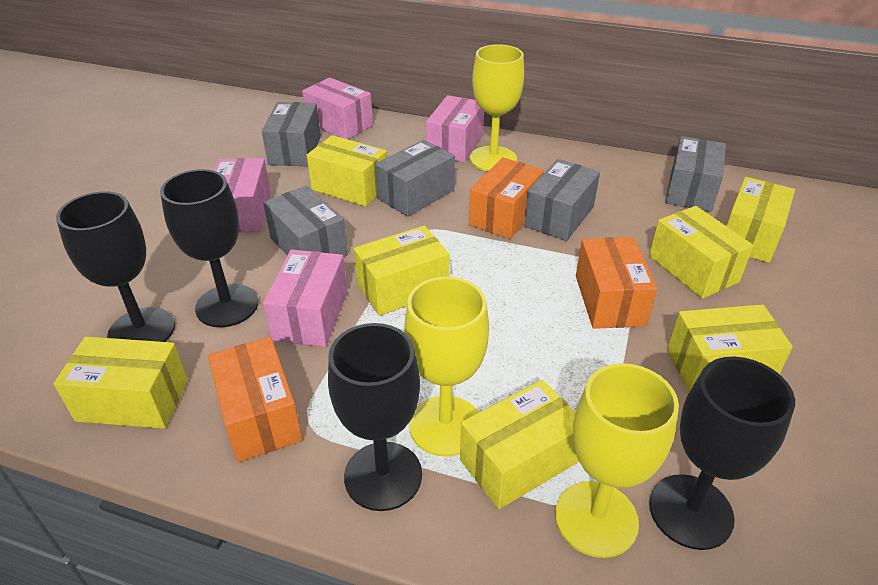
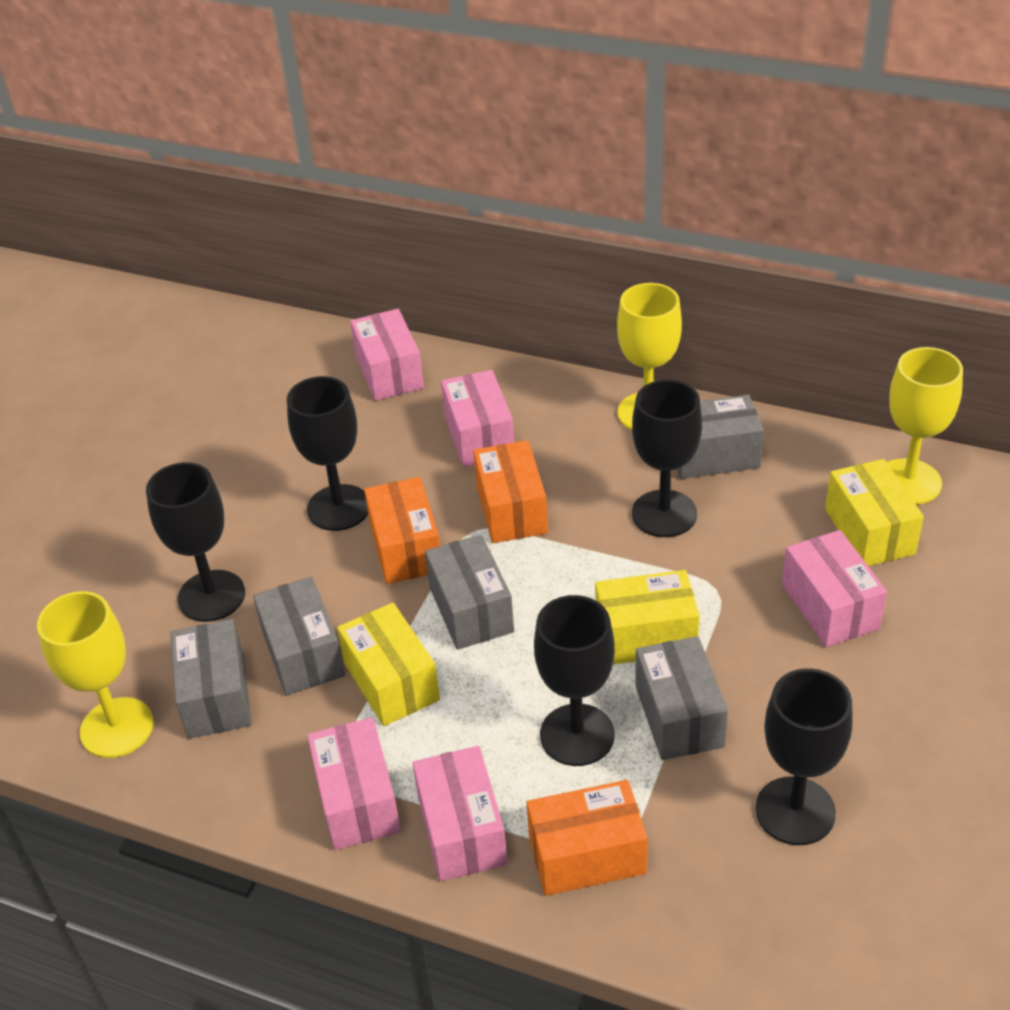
black goblet: [56,191,175,342] [160,169,258,327] [328,323,422,511] [649,356,795,550] = 4 -> [146,462,245,622] [287,376,368,531] [534,595,615,766] [632,380,702,537] [755,668,853,845] = 5
pink box: [214,158,271,232] [263,249,347,347] [302,78,373,139] [426,95,484,162] = 4 -> [307,718,401,850] [350,309,424,401] [412,746,508,881] [441,370,514,467] [782,530,887,647] = 5
yellow box: [54,337,188,429] [307,135,387,207] [354,226,449,316] [460,380,579,509] [649,206,754,299] [667,304,793,392] [726,177,795,263] = 7 -> [337,603,440,726] [595,570,700,664] [825,459,924,566] = 3

